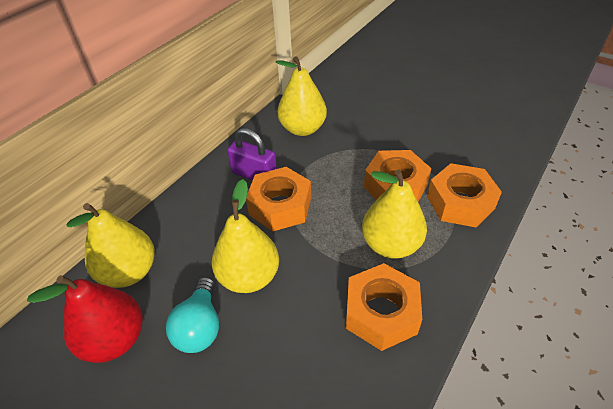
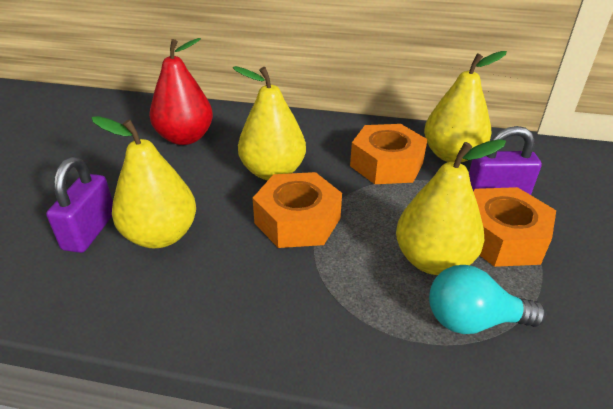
orange nut: [246,167,311,231] [346,263,422,351] [364,150,431,202] [427,163,502,227] = 4 -> [253,172,342,248] [350,124,427,184] [474,187,556,267] = 3
purple padlock: [227,128,277,180] = 1 -> [46,157,113,253] [469,126,542,195] = 2

